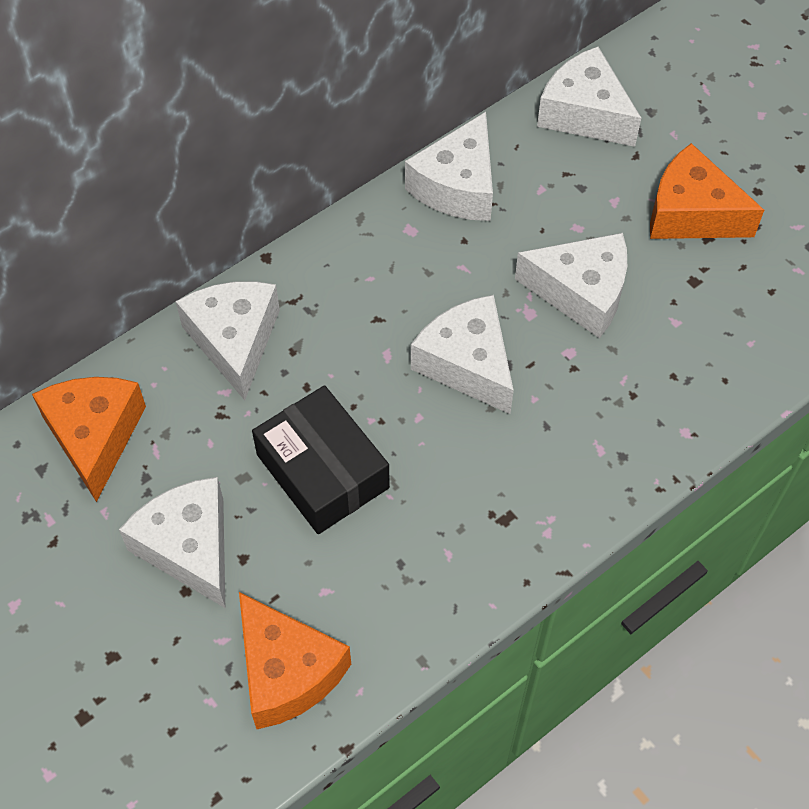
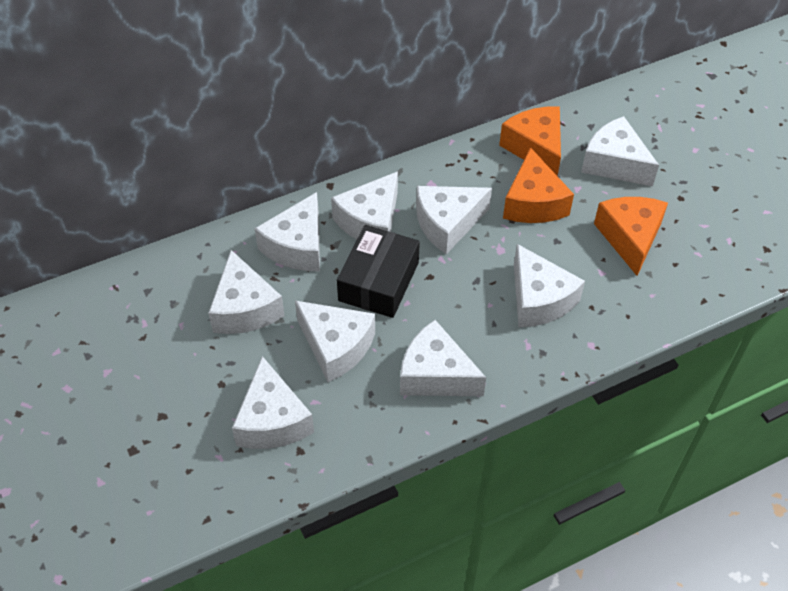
white cheese: [119,477,225,608] [175,281,280,400] [405,112,493,221] [411,295,514,414] [515,233,627,339] [537,47,641,147] = 6 -> [208,250,285,334] [232,356,314,449] [255,192,320,271] [295,301,375,382] [331,171,398,239] [400,320,486,396] [416,186,492,254] [514,244,585,327] [581,116,659,186] = 9

